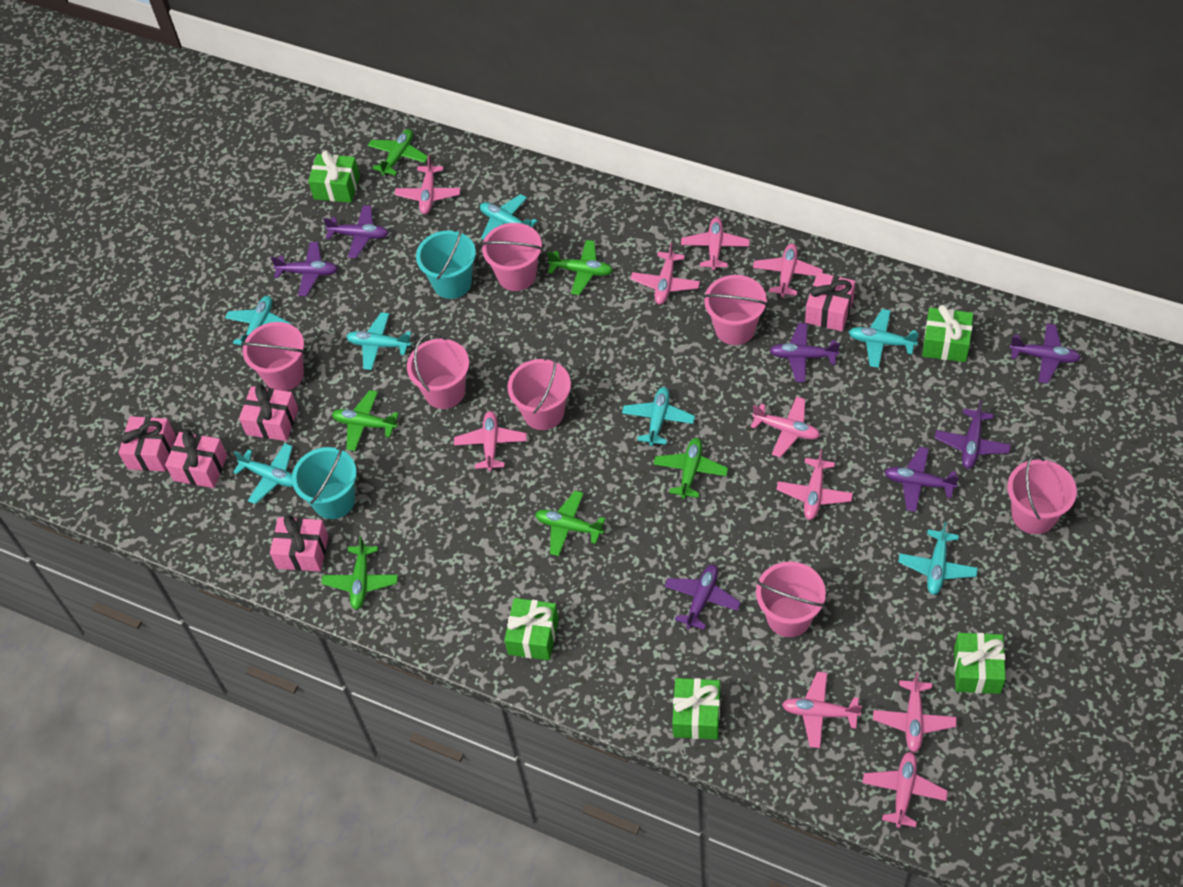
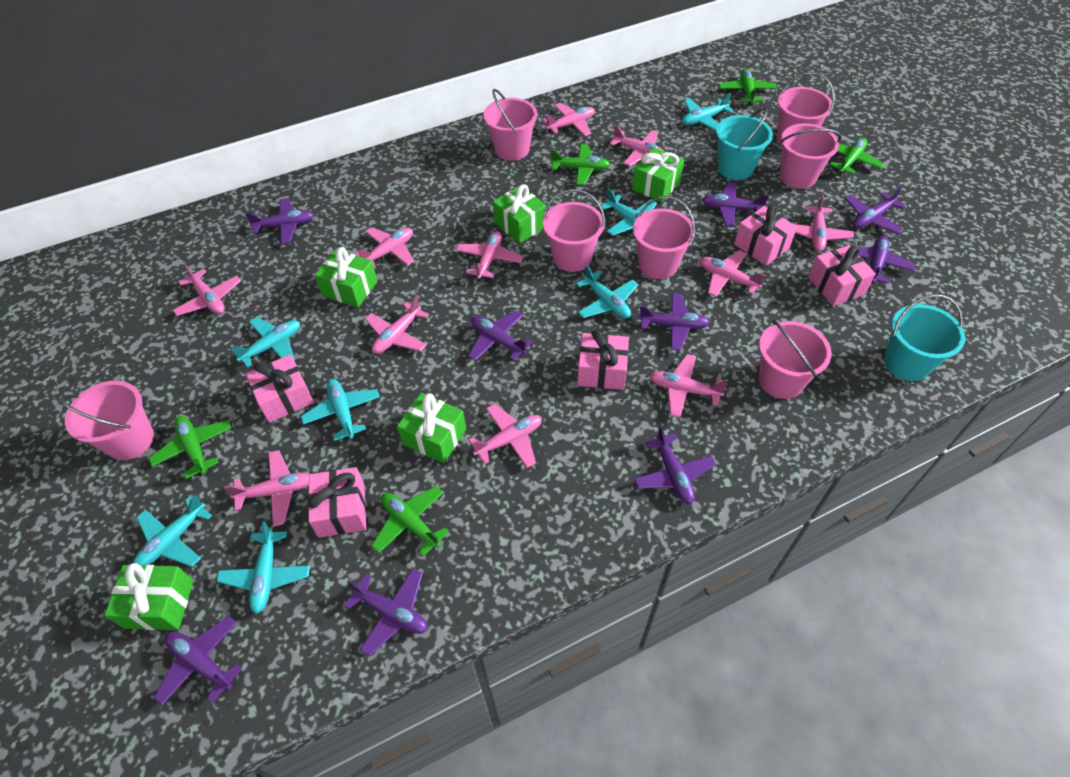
green plane: [322,536,398,610] [332,390,399,451] [368,129,428,176] [535,491,605,556] [547,240,613,295] [654,438,728,499] = 6 -> [149,416,231,479] [372,486,449,557] [551,144,610,185] [719,69,777,106] [830,138,884,175] = 5
pink plane: [395,155,461,214] [454,411,527,471] [631,242,700,305] [681,217,750,270] [751,396,820,457] [753,243,823,297] [776,449,853,520] [782,672,862,748] [862,752,948,828] [873,672,956,752] = 10 -> [173,264,241,316] [224,450,309,526] [355,227,414,267] [365,296,429,354] [456,231,523,280] [469,404,542,468] [543,103,595,136] [610,125,665,166] [650,354,728,418] [700,250,765,297] [794,195,854,252] = 11
purple plane: [271,242,338,296] [323,205,388,258] [664,565,741,630] [769,323,840,382] [884,447,959,512] [935,400,1011,469] [1010,324,1081,384] = 7 -> [154,616,242,705] [245,198,314,244] [344,568,427,656] [468,310,533,361] [634,426,716,504] [638,293,710,351] [702,182,769,227] [844,236,915,284] [845,187,905,234] = 9

